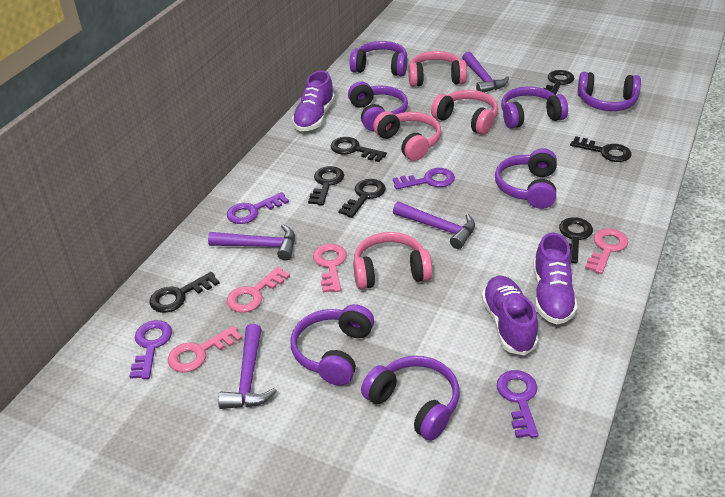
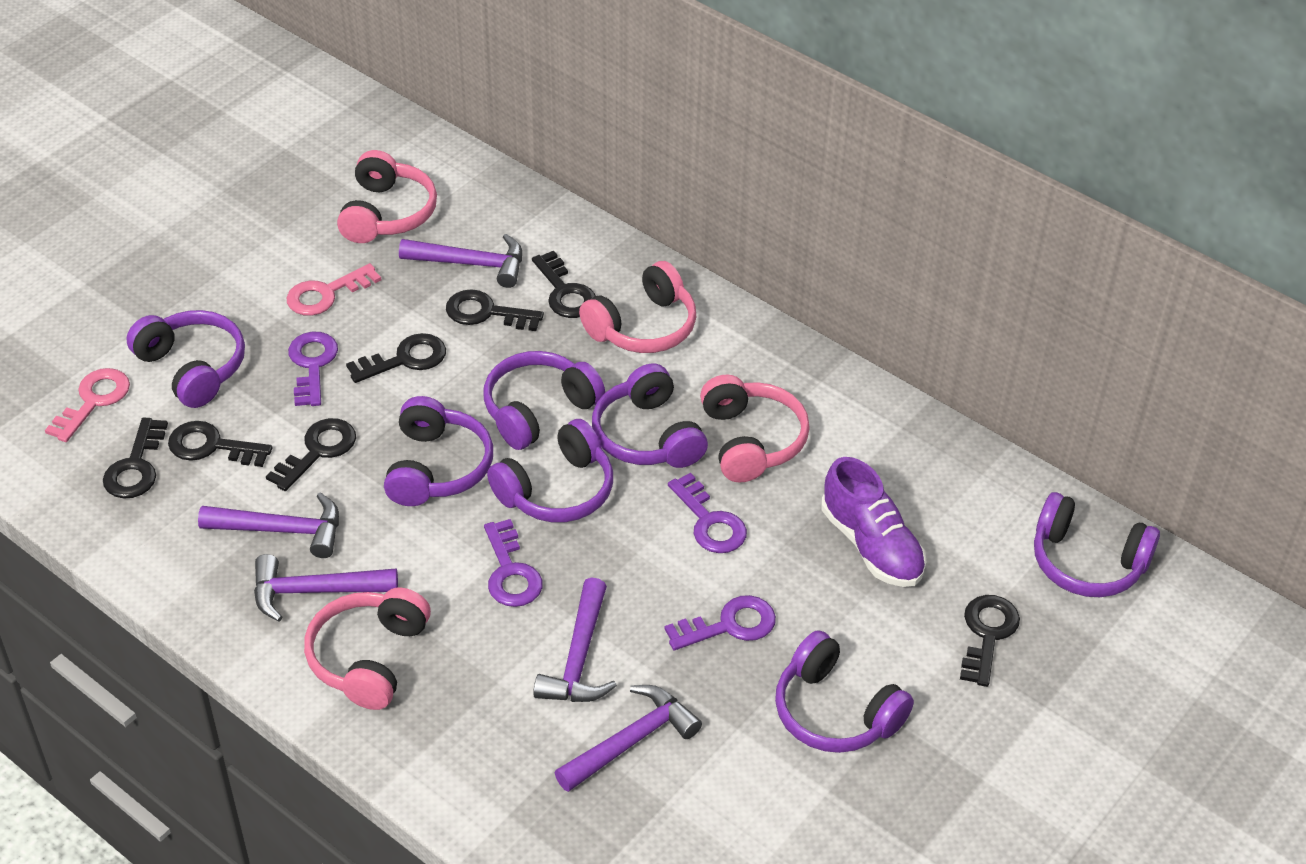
pink key: [168,326,243,372] [227,267,290,313] [313,244,347,293] [585,228,628,274] = 4 -> [45,368,130,442] [287,263,382,316] = 2
purple hammer: [208,224,295,261] [218,324,277,409] [393,201,475,249] [462,52,509,93] = 4 -> [198,492,339,558] [254,554,398,622] [399,234,522,288] [533,577,617,702] [554,685,702,792] = 5
purple shoe: [292,70,335,131] [481,276,538,356] [533,233,578,325] = 3 -> [821,457,926,587] = 1

